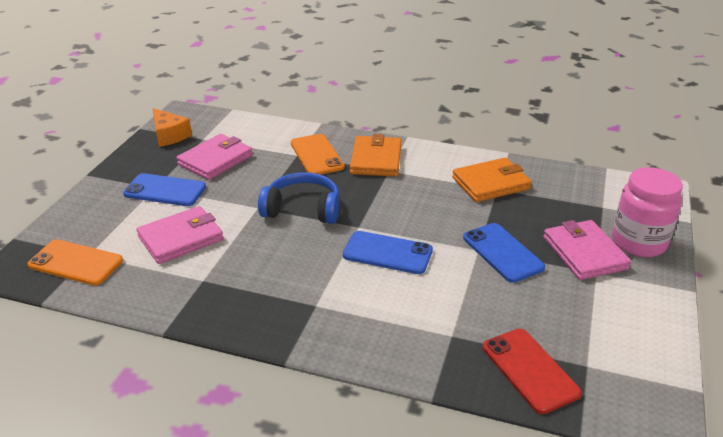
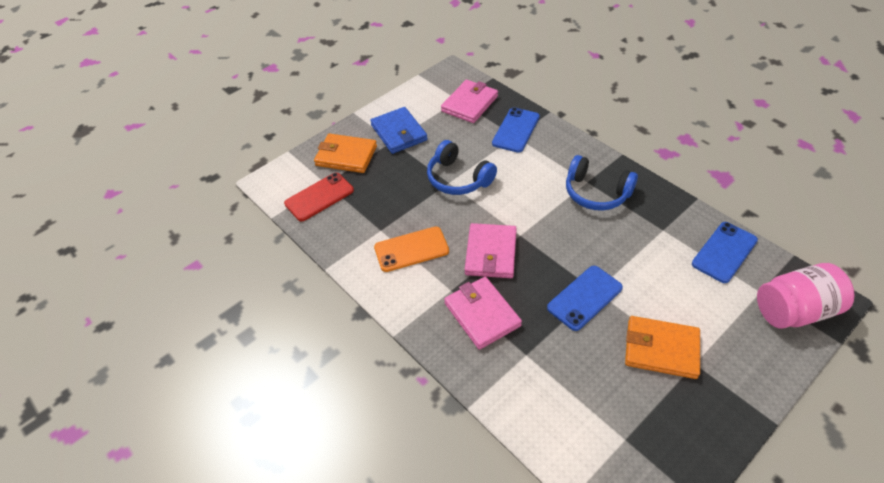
blue headphones: [258,172,340,224] = 1 -> [427,140,497,195] [566,155,638,211] = 2
blue wallet: none = 0 -> [370,107,428,154] = 1
orange cheese: [152,108,192,147] = 1 -> none = 0
orange phone: [28,239,123,285] [291,134,344,175] = 2 -> [374,227,449,272] = 1

